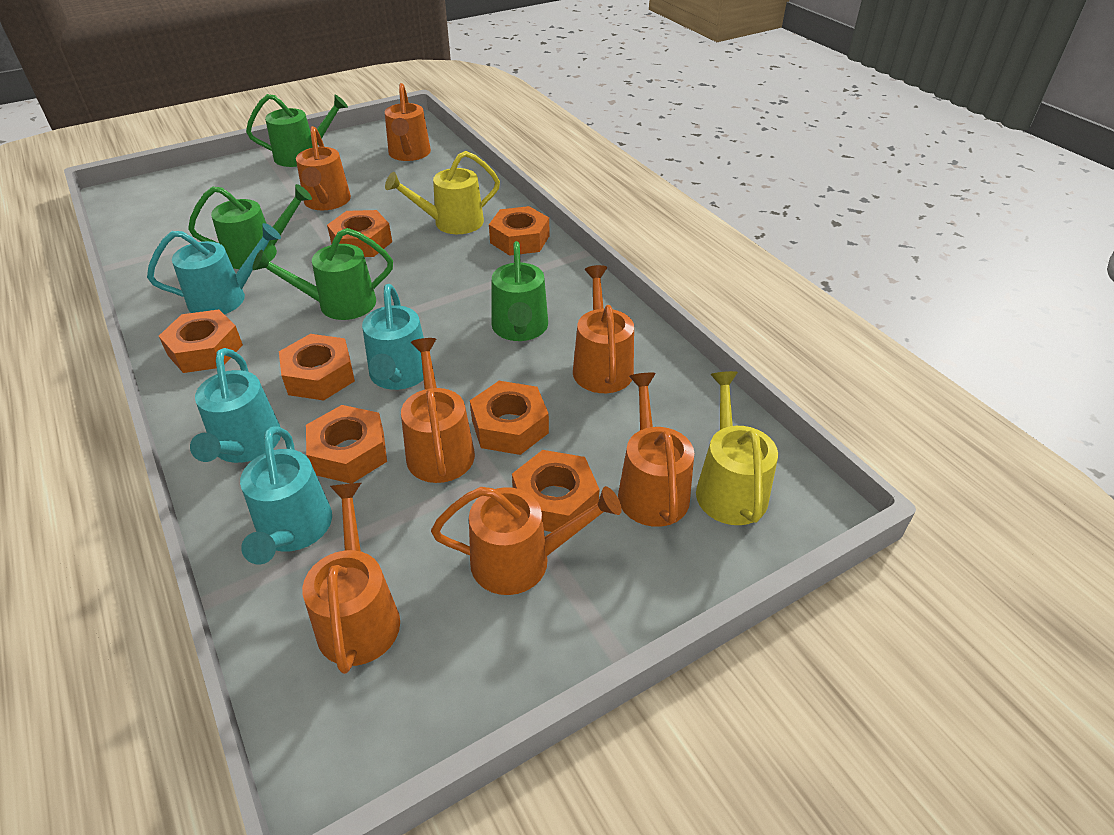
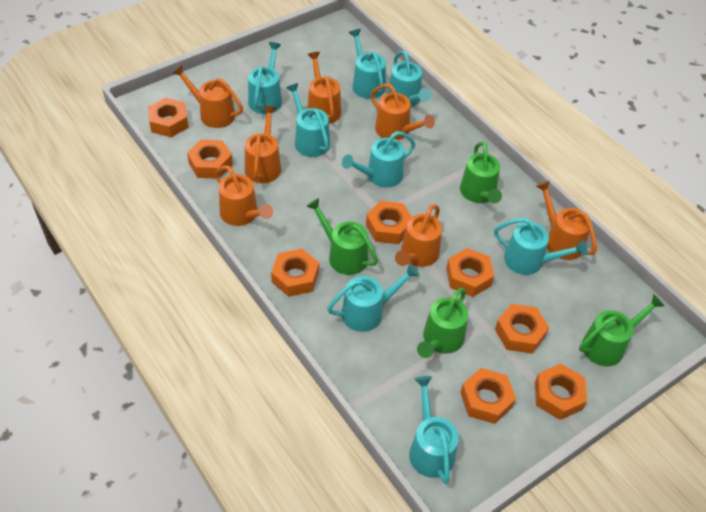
orange nut: [159,309,243,373] [279,334,355,400] [306,405,387,484] [327,210,392,257] [470,381,549,455] [489,206,549,256] [512,450,599,532] = 7 -> [148,98,189,137] [187,139,233,179] [271,249,319,297] [366,201,411,244] [446,248,494,297] [460,368,516,424] [495,304,549,354] [535,364,587,420] = 8
turquoise watering can: [147,223,281,314] [190,348,281,463] [240,427,332,564] [362,284,424,390] = 4 -> [248,42,282,114] [286,83,330,157] [327,264,419,332] [342,131,415,187] [349,29,386,99] [388,51,431,108] [409,376,459,484] [494,218,587,275] = 8
yellow watering can: [385,151,500,234] [696,371,778,525] = 2 -> none = 0

